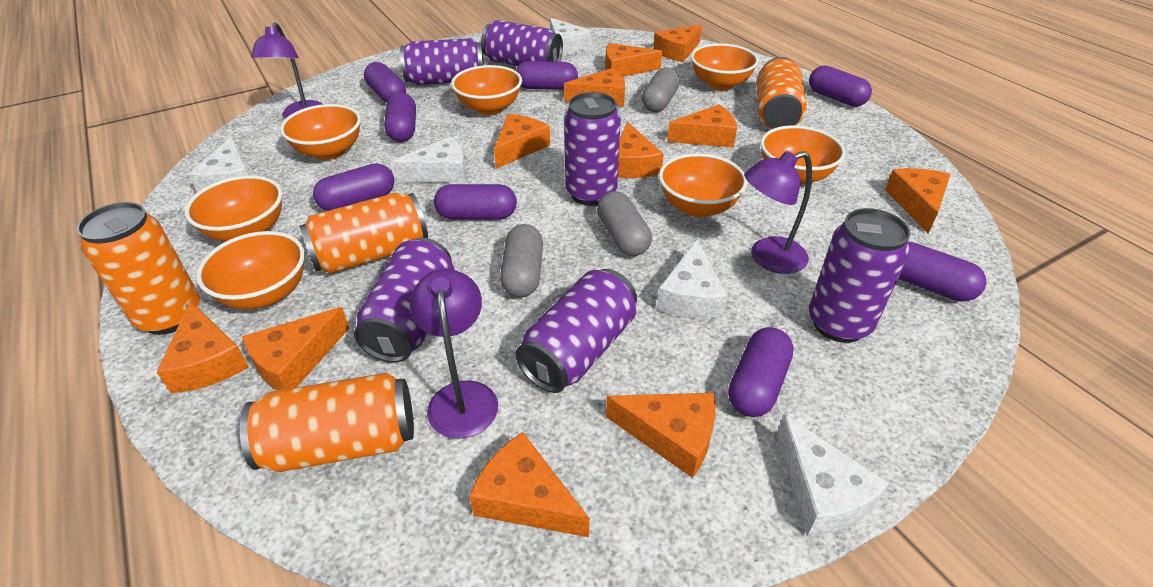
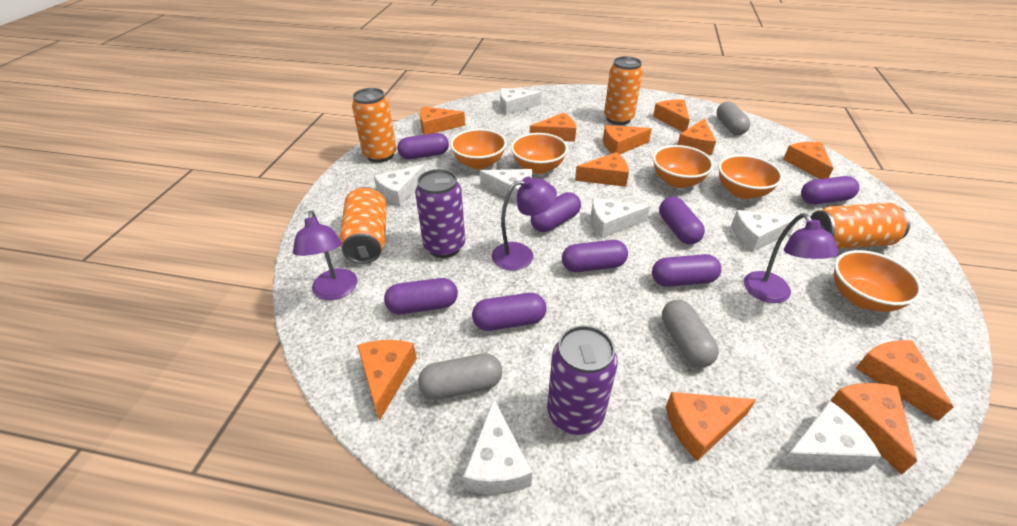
orange bowl: [185,175,282,242] [196,231,305,309] [280,104,361,160] [451,65,522,115] [659,153,747,217] [691,43,759,90] [760,125,845,185] = 7 -> [450,129,507,169] [511,133,568,174] [653,145,714,188] [718,155,783,199] [834,250,922,312] = 5
purple can: [354,238,454,362] [400,38,484,85] [481,20,563,66] [516,269,637,393] [564,92,621,206] [809,208,911,343] = 6 -> [415,169,465,258] [547,325,618,435] = 2
white cheese: [188,137,248,192] [390,137,466,183] [550,18,591,56] [657,240,728,319] [776,414,889,536] = 5 -> [374,164,426,206] [463,399,532,495] [480,169,532,203] [500,88,542,115] [591,198,650,238] [731,210,795,252] [779,401,882,470] = 7

